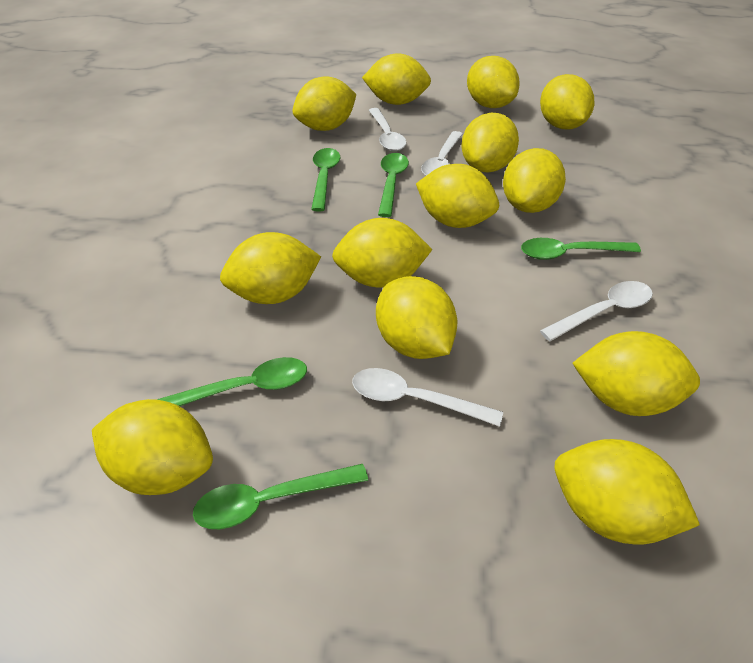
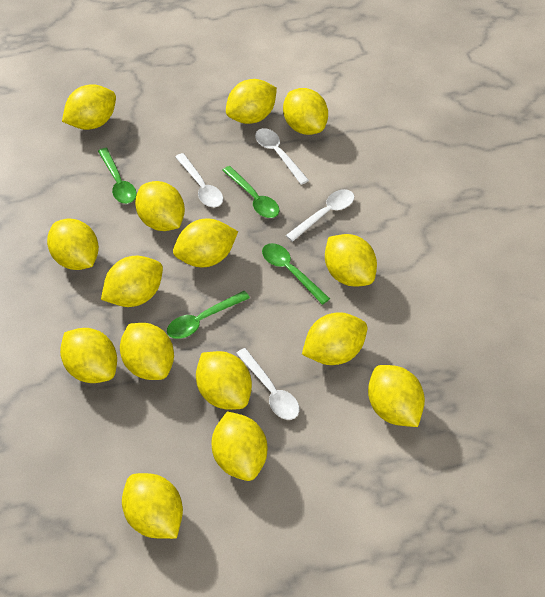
green spoon: [156,357,307,406] [193,464,368,529] [311,148,340,211] [378,153,409,217] [521,238,641,260] = 5 -> [98,148,137,204] [167,291,250,339] [222,166,279,218] [262,243,330,305] = 4
yellow lemon: [92,399,213,495] [220,232,321,304] [292,76,356,131] [332,218,432,288] [362,53,431,105] [376,276,457,359] [416,164,499,228] [462,113,519,172] [467,56,520,108] [503,148,566,213] [540,74,594,129] [554,439,700,544] [572,331,700,416] = 13 -> [47,219,99,270] [60,328,117,383] [62,84,116,130] [101,256,163,307] [120,323,174,380] [122,473,183,539] [135,181,185,231] [173,219,238,267] [196,351,252,410] [211,411,267,481] [226,79,277,124] [283,88,328,135] [302,312,367,365] [325,234,377,287] [368,365,425,427] = 15

